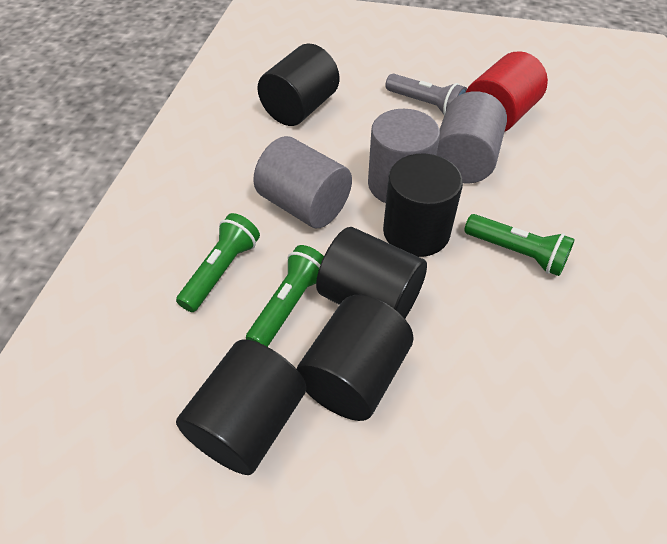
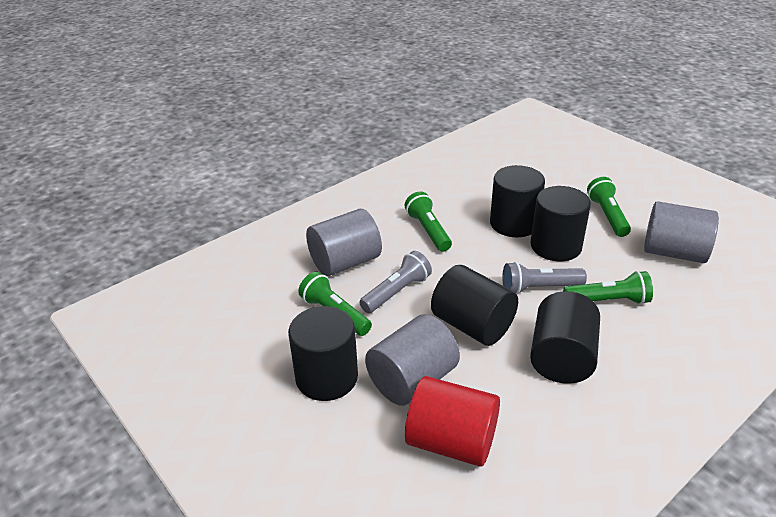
green flashlight: [176,213,260,312] [246,245,324,347] [464,214,575,276] = 3 -> [298,272,372,336] [404,191,452,252] [563,271,653,305] [587,177,631,237] = 4
grey flashlight: [385,74,467,115] = 1 -> [359,251,432,313] [502,262,587,295] = 2

